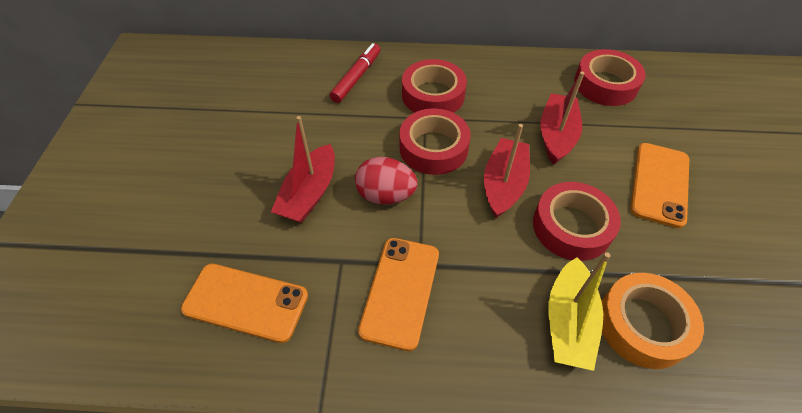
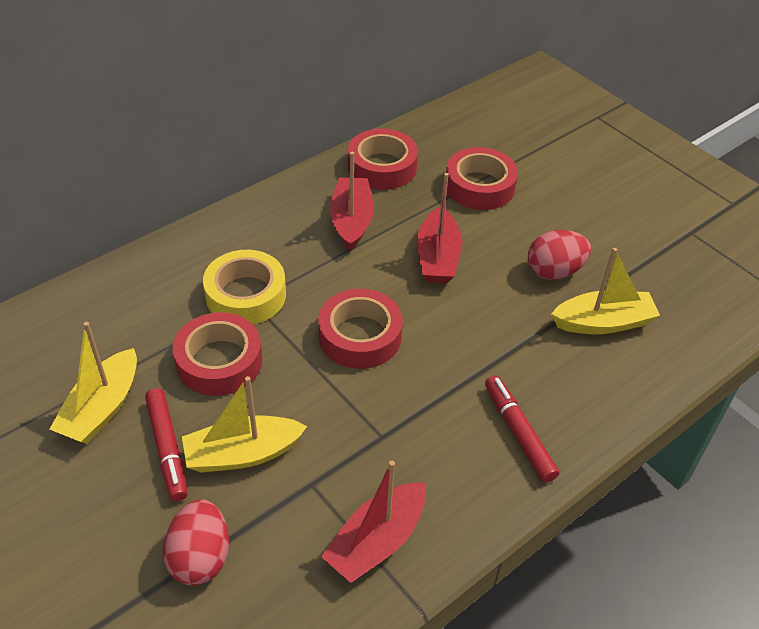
orange phone: [181,264,308,343] [358,238,439,351] [630,143,689,228] = 3 -> none = 0
orange tape: [602,273,704,369] = 1 -> none = 0
red egg: [355,157,418,205] = 1 -> [163,499,229,585] [528,230,591,280] = 2
red marker: [330,43,380,103] = 1 -> [145,388,188,501] [485,375,559,483] = 2
yellow boat: [549,253,611,371] = 1 -> [50,322,137,444] [182,376,307,473] [551,248,660,335] = 3
yellow tape: none = 0 -> [203,250,286,324] = 1

